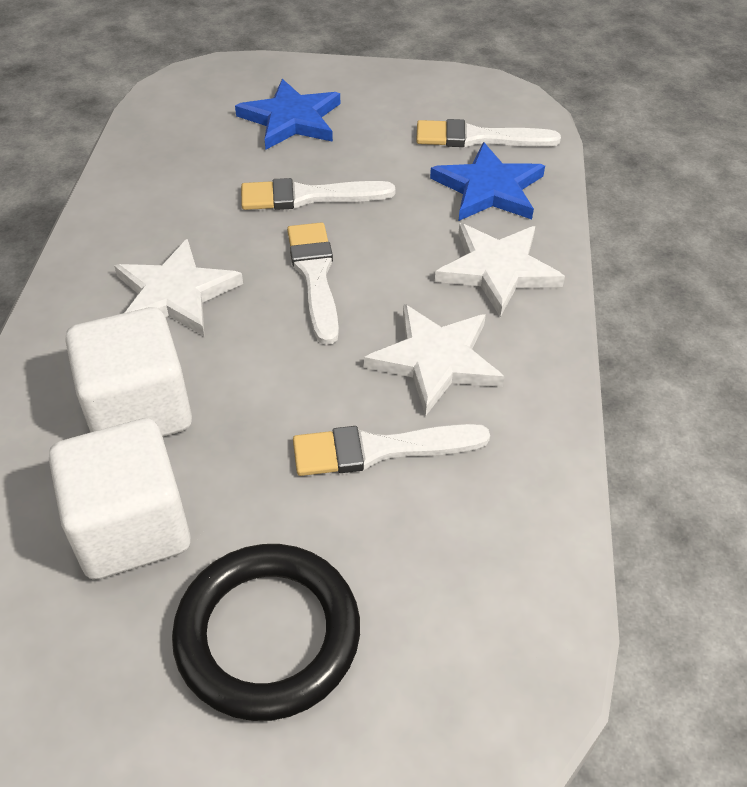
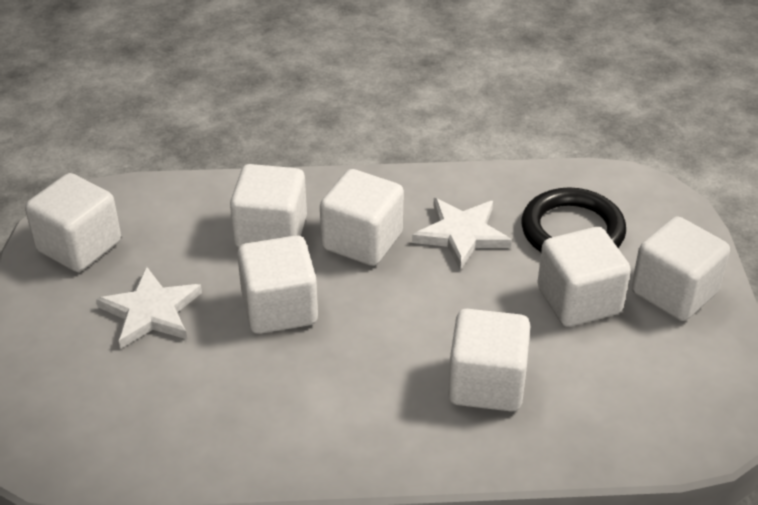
blue star: [235,79,340,150] [430,142,545,221] = 2 -> none = 0
white brush: [241,178,396,210] [287,222,339,345] [293,424,490,476] [416,119,561,147] = 4 -> none = 0
white cube: [49,418,191,580] [65,307,192,437] = 2 -> [25,173,121,272] [230,164,307,248] [237,235,318,334] [320,169,404,266] [448,309,530,412] [537,227,631,327] [631,216,730,321] = 7
white star: [114,239,243,336] [364,304,505,416] [435,223,565,317] = 3 -> [96,266,202,349] [412,198,512,270] = 2

